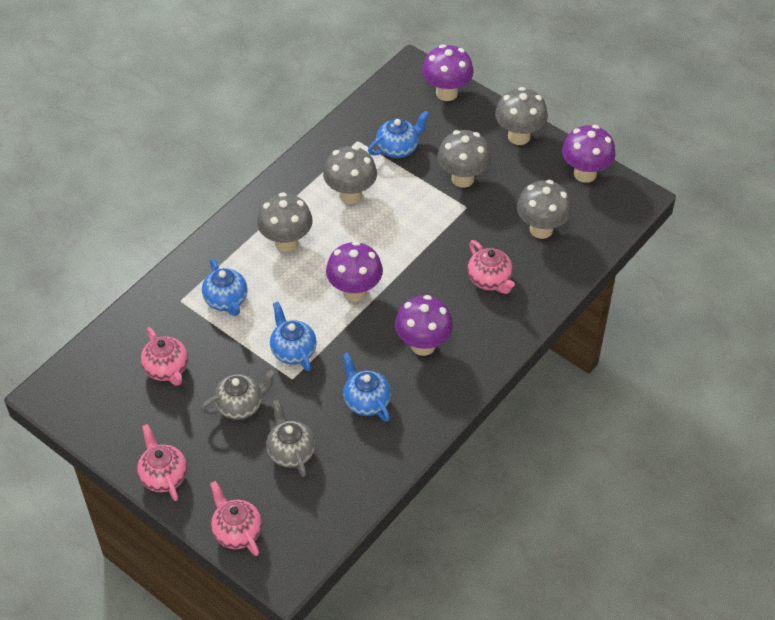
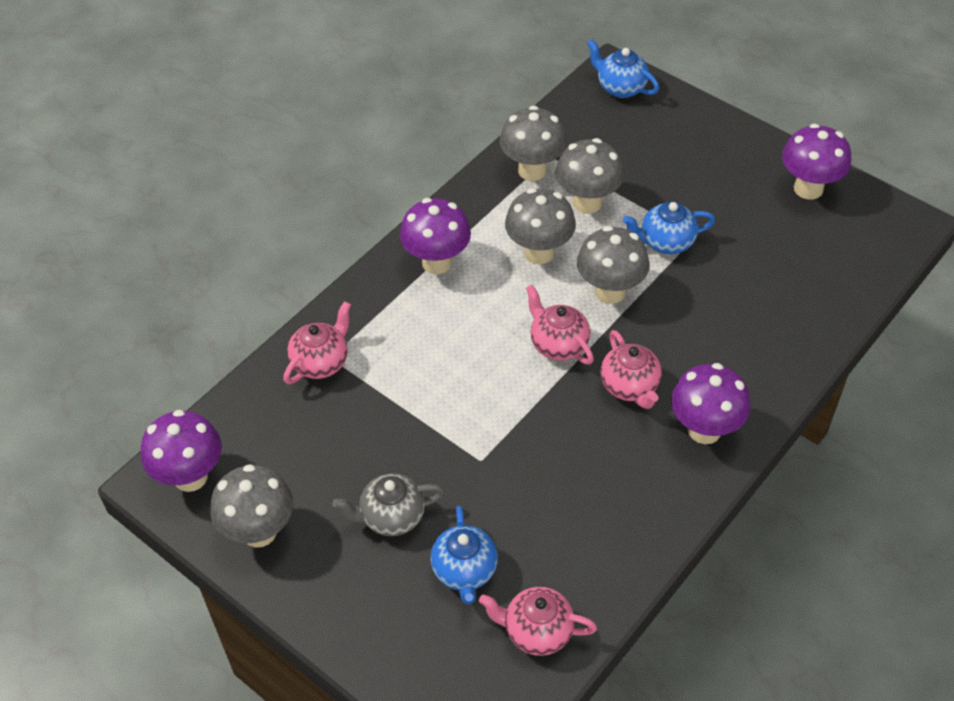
blue teapot: [202,259,247,316] [270,302,317,371] [343,353,391,422] [368,110,429,158] = 4 -> [431,506,498,604] [587,39,659,98] [623,202,715,254] = 3
grey teapot: [201,369,276,420] [266,400,315,477] = 2 -> [333,473,445,536] = 1

